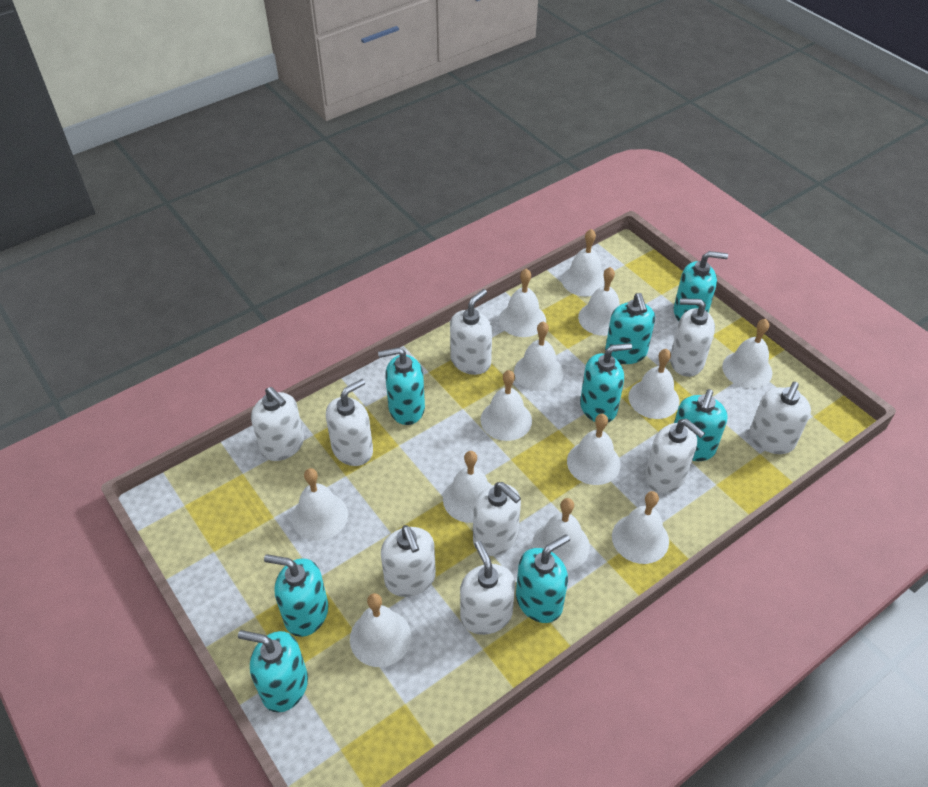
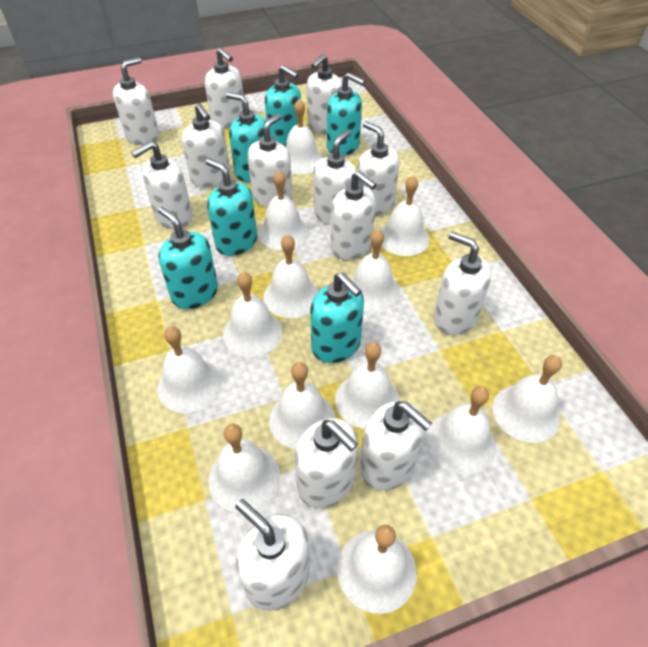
turquoise soap dispenser: [238,630,308,713] [264,554,328,637] [378,347,425,425] [516,534,570,623] [580,343,632,422] [605,293,655,364] [674,251,728,321] [674,389,728,461] = 8 -> [158,207,218,309] [206,158,257,256] [226,92,265,182] [265,65,301,147] [310,272,364,363] [327,72,365,156] = 6
white soap dispenser: [251,387,304,461] [326,379,373,466] [381,525,436,597] [450,289,492,375] [460,541,515,635] [473,482,521,556] [645,419,705,493] [670,298,715,377] [749,382,811,454] = 9 -> [113,57,159,145] [131,141,192,229] [182,103,230,188] [205,48,243,128] [235,499,310,611] [247,114,293,208] [294,418,358,508] [306,54,342,135] [313,130,357,226] [331,171,377,260] [357,121,400,216] [360,401,432,491] [434,232,492,335] = 13

